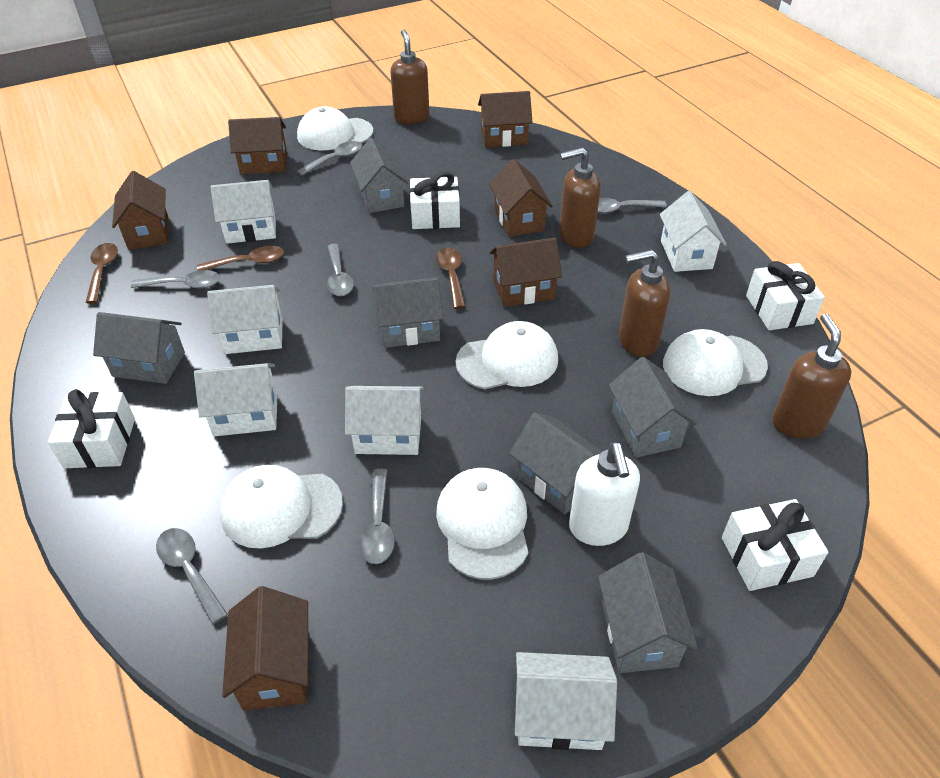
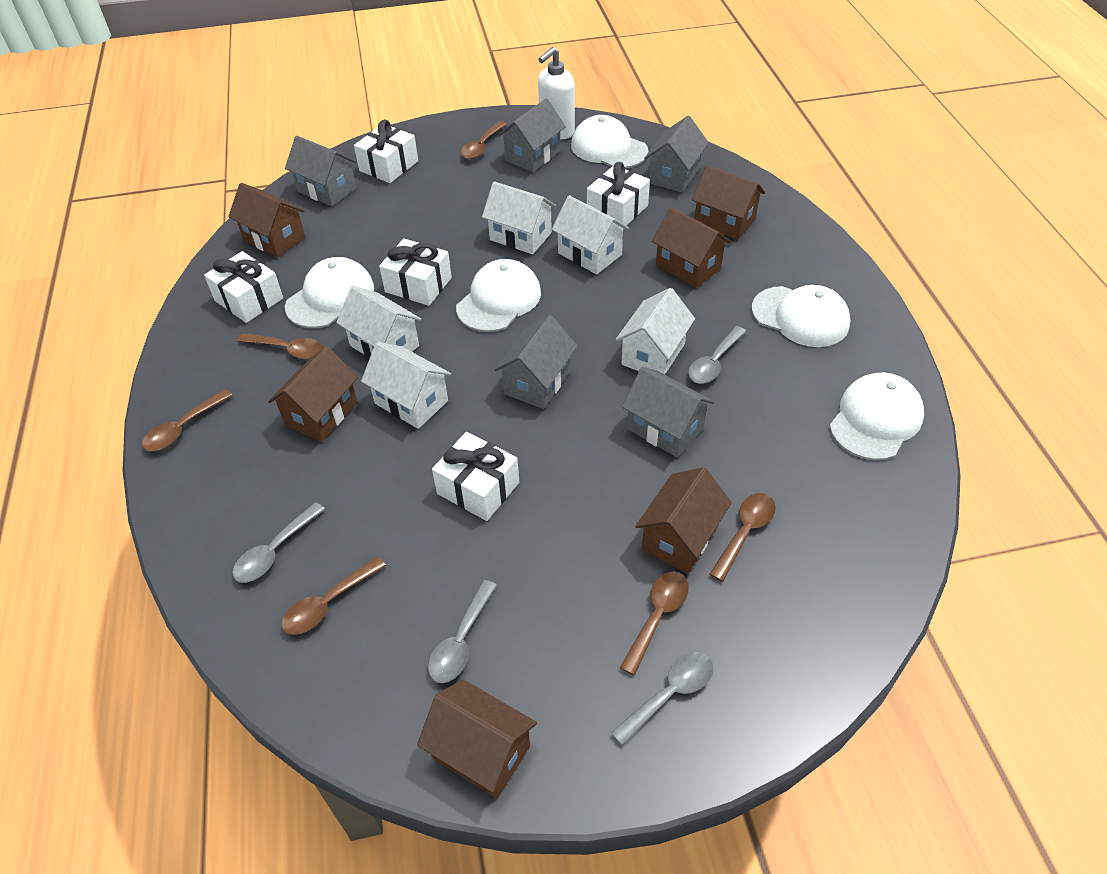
brown soap dispenser: [390,29,429,124] [559,148,601,248] [619,250,670,357] [772,313,851,439] = 4 -> none = 0
brown spoon: [85,243,118,304] [197,246,284,271] [436,248,466,309] = 3 -> [142,389,233,451] [237,333,324,359] [281,557,386,635] [461,121,507,159] [620,571,689,675] [709,493,776,582] = 6
grey house: [93,312,185,384] [350,138,408,213] [373,277,444,348] [509,413,602,514] [598,552,698,673] [609,357,697,458] = 6 -> [285,136,357,207] [494,315,577,409] [498,99,566,172] [622,367,714,458] [644,116,709,192] = 5
grey spoon: [131,270,220,288] [156,528,228,624] [297,141,362,176] [327,244,354,296] [359,469,395,564] [598,198,667,213] = 6 -> [232,502,325,583] [428,580,497,683] [611,652,714,746] [688,326,747,383] = 4
white gift: [48,389,135,468] [410,172,460,229] [722,499,828,591] [746,261,825,330] = 4 -> [204,251,283,323] [354,119,418,183] [379,239,452,306] [432,432,519,521] [587,162,650,229] = 5
white house: [194,363,277,436] [207,285,283,354] [211,180,276,244] [345,386,424,455] [515,652,617,750] [660,191,727,272] = 6 -> [336,286,421,359] [361,342,451,429] [482,182,556,254] [552,195,629,275] [615,288,695,375] = 5

